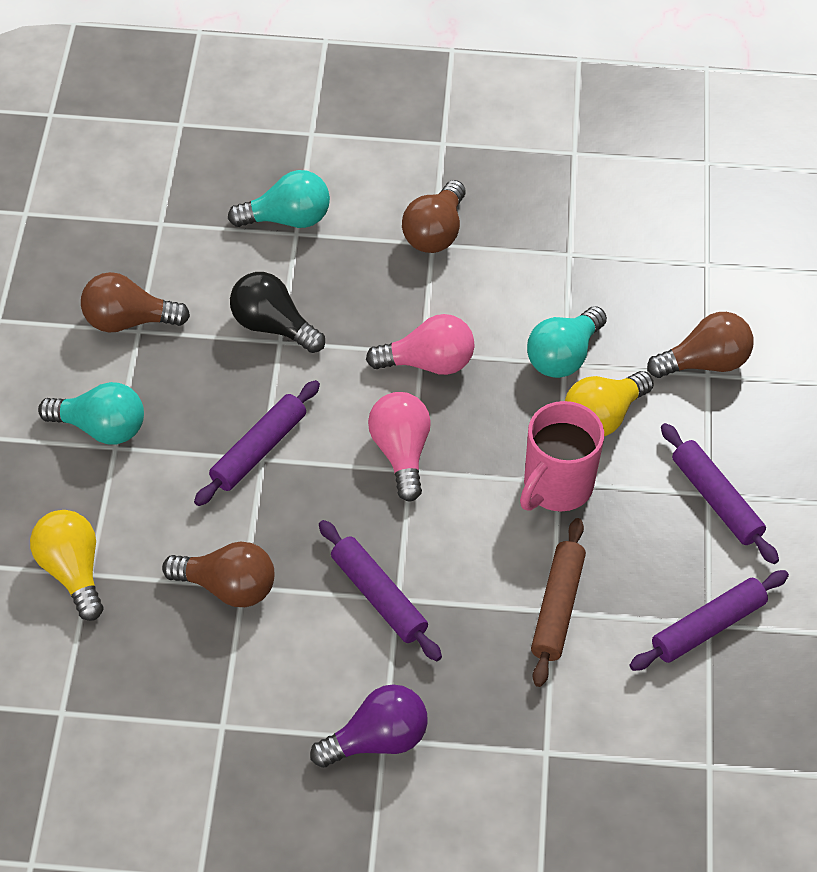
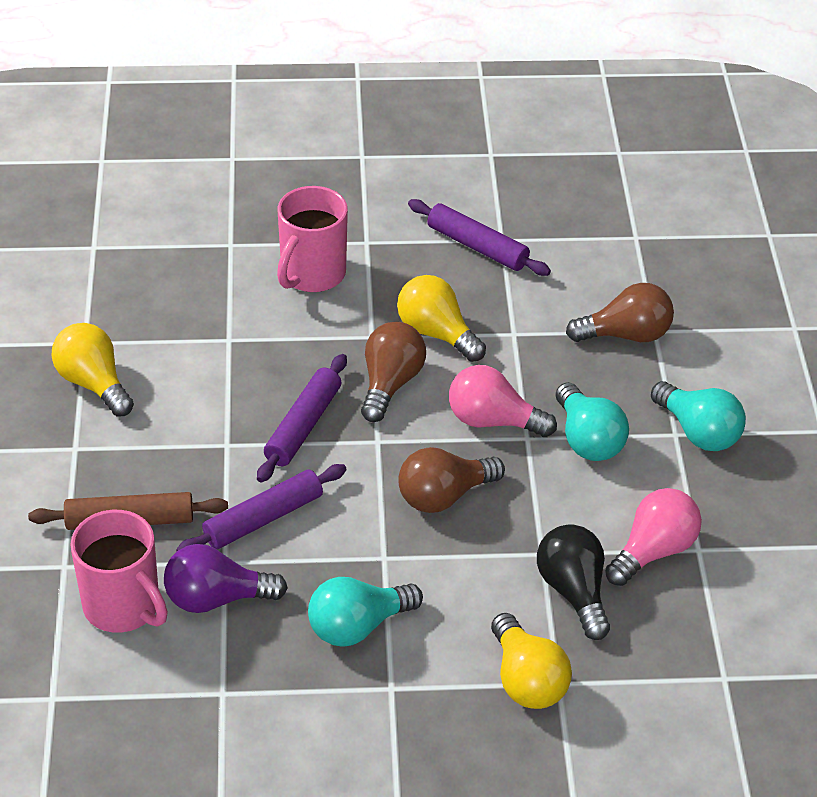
brown light bulb: [81,272,190,333] [162,541,274,607] [402,180,466,253] [647,312,754,378] = 4 -> [361,322,426,422] [398,447,505,513] [566,283,674,342] = 3
pink mug: [520,401,604,511] = 1 -> [70,510,168,633] [277,186,348,292] = 2
purple rolling pin: [194,380,320,506] [319,520,442,661] [630,570,789,671] [661,423,779,564] = 4 -> [176,464,347,551] [257,354,347,483] [408,199,551,276] = 3
yellow light bulb: [30,510,103,621] [565,371,654,436] = 2 -> [52,323,134,417] [397,275,486,362] [491,613,572,709] = 3

